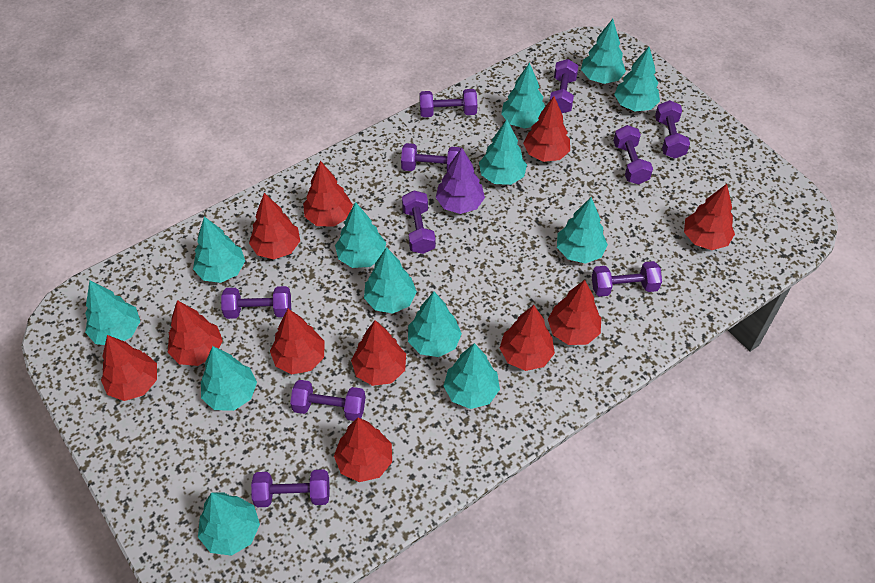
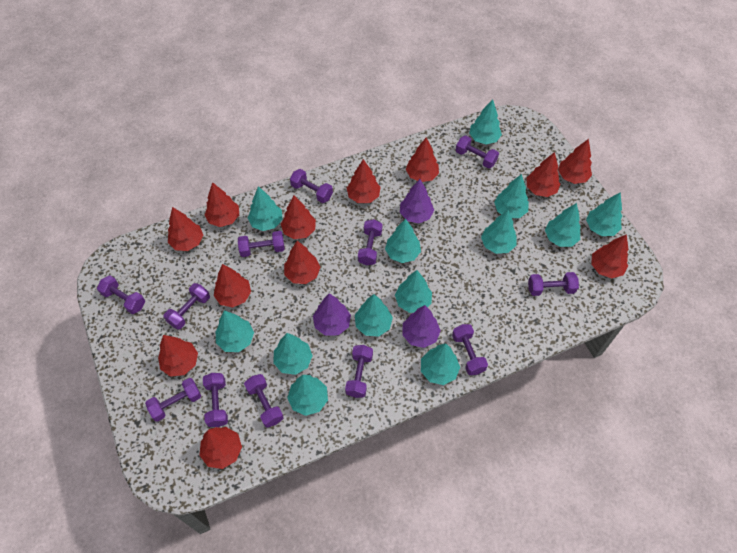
purple dumbbell: [221,286,291,319] [251,469,330,507] [290,380,365,421] [401,143,461,172] [402,190,435,254] [419,89,477,117] [550,59,579,113] [592,261,662,297] [613,125,653,185] [655,100,690,159] = 10 -> [97,275,145,314] [145,378,201,422] [164,283,210,329] [203,373,228,427] [238,231,285,257] [244,374,284,428] [290,169,333,203] [345,345,373,398] [358,219,382,266] [452,324,488,375] [456,135,499,169] [528,272,579,296] = 12
purple tree: [436,147,485,214] = 1 -> [313,294,351,336] [400,179,434,224] [402,305,441,348] = 3
red tree: [101,335,157,401] [168,300,223,366] [249,193,300,260] [270,309,325,374] [303,161,353,227] [334,417,392,482] [351,320,406,386] [500,305,555,371] [523,96,570,162] [548,280,601,345] [684,184,735,250] = 11 -> [158,335,198,377] [168,207,203,251] [199,427,242,469] [204,182,239,227] [214,264,251,308] [281,195,316,239] [284,241,320,284] [347,159,381,203] [406,137,439,182] [526,152,560,197] [558,139,592,184] [591,234,629,278] = 12

